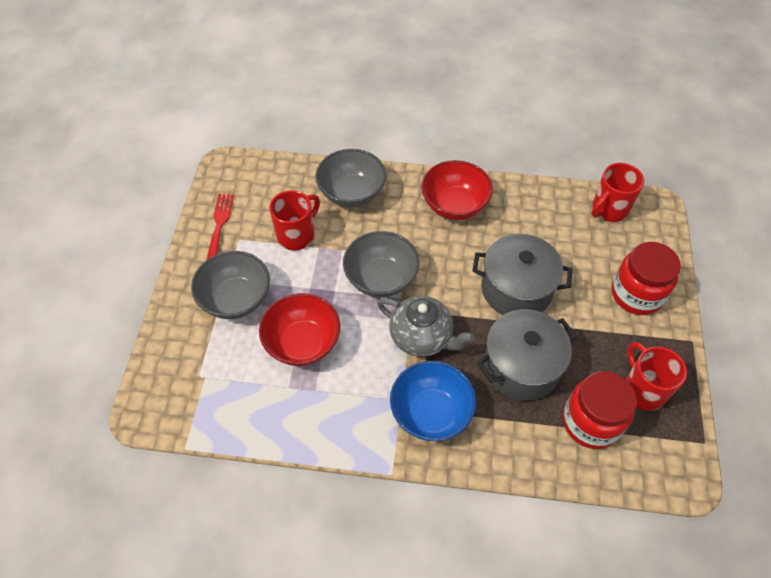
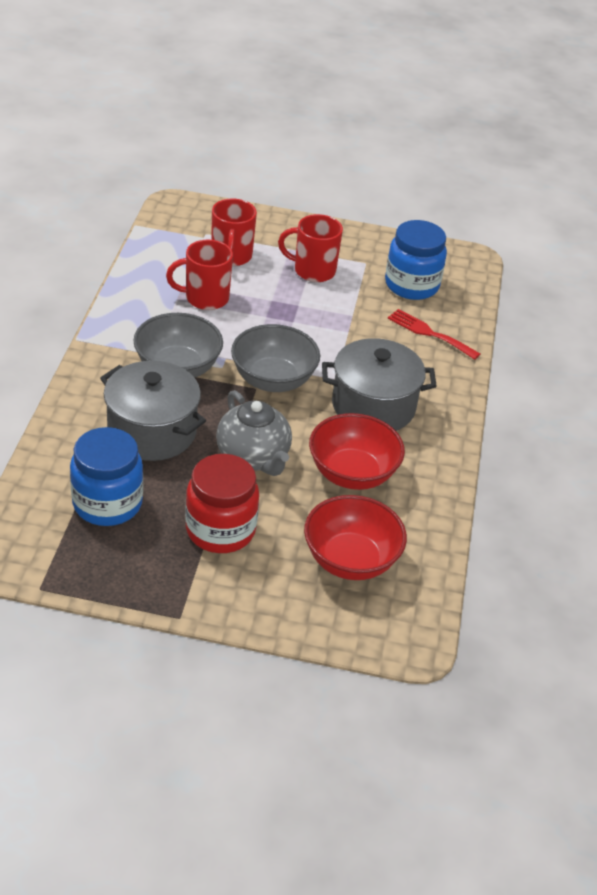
blue bowl: [390,361,476,441] = 1 -> none = 0
blue jar: none = 0 -> [70,427,143,526] [385,220,447,300] = 2
grey bowl: [191,251,270,319] [315,149,386,208] [343,231,419,298] = 3 -> [133,313,223,378] [231,324,320,392] = 2
red jar: [563,371,637,449] [612,242,681,315] = 2 -> [185,454,259,553] = 1

